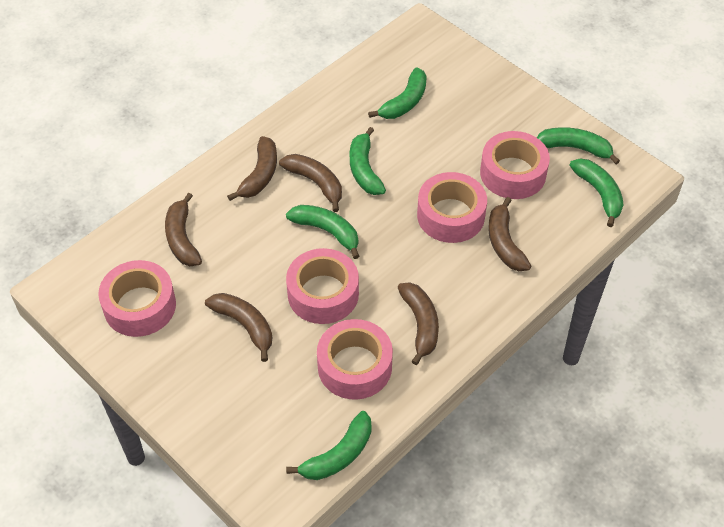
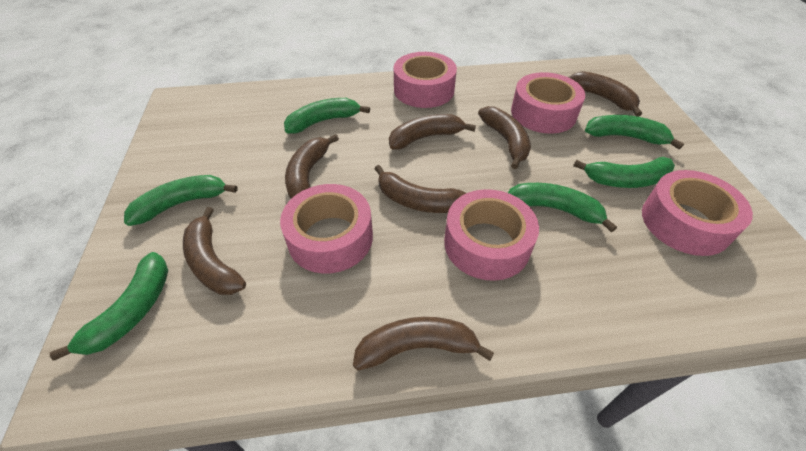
brown banana: [165,193,202,266] [205,293,272,362] [227,136,277,201] [279,154,342,212] [397,282,439,365] [488,197,531,271] = 6 -> [183,207,246,295] [285,134,339,199] [353,317,494,370] [374,165,466,213] [389,114,476,150] [478,106,531,169] [568,71,642,117] = 7

